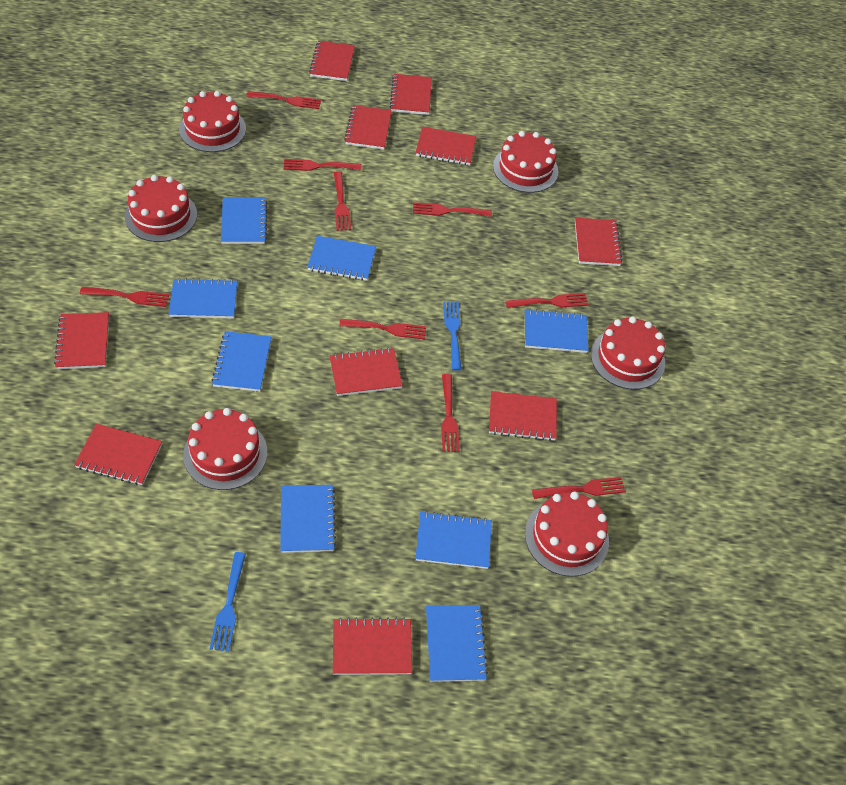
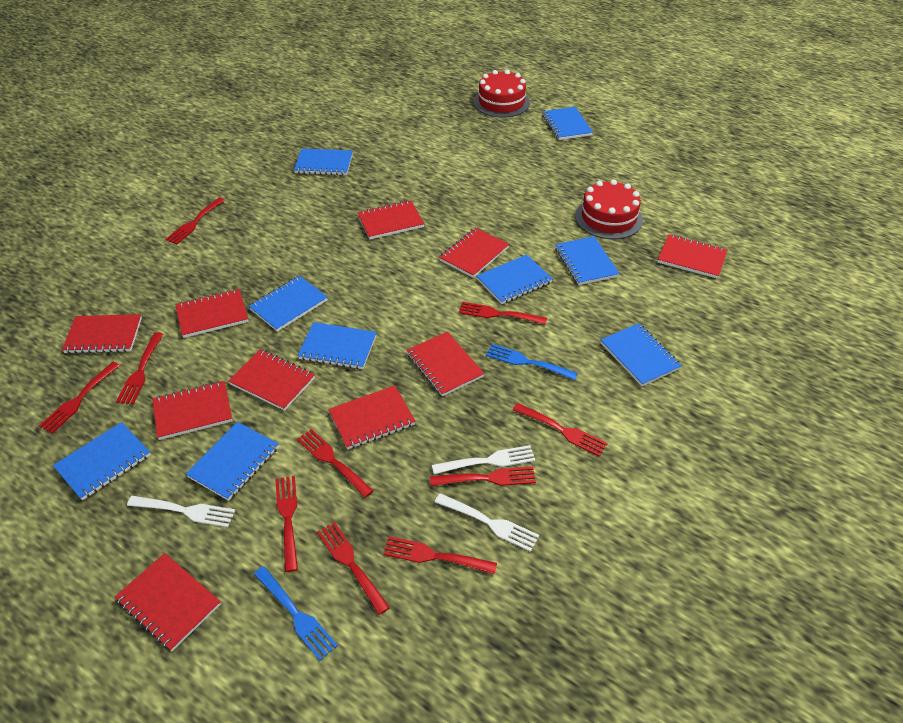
blue notebook: [169,278,238,319] [212,331,271,392] [221,197,268,244] [280,485,336,553] [307,236,376,281] [415,511,492,569] [426,605,488,682] [525,309,589,353] = 8 -> [53,422,151,500] [186,422,279,501] [249,276,328,332] [294,149,353,175] [298,322,377,369] [477,255,553,304] [542,107,593,140] [555,236,620,285] [601,323,682,386] = 9
red cake: [125,175,197,242] [179,91,246,152] [183,408,267,490] [493,131,558,193] [525,492,609,577] [591,316,665,390] = 6 -> [474,70,530,117] [575,179,643,239] = 2
red fork: [80,287,169,307] [247,91,321,109] [284,159,361,171] [334,171,351,231] [339,319,426,339] [413,202,492,217] [441,374,460,452] [506,293,589,308] [532,477,626,499] = 9 -> [39,362,120,433] [116,332,163,404] [165,197,225,245] [275,476,298,572] [297,429,374,498] [317,522,390,615] [383,536,497,574] [430,466,536,486] [459,302,547,325] [513,403,608,457] = 10
white fork: none = 0 -> [127,496,235,527] [432,445,535,474] [435,493,539,552] = 3

